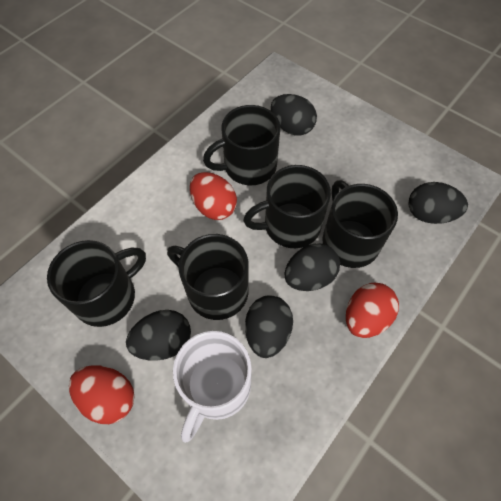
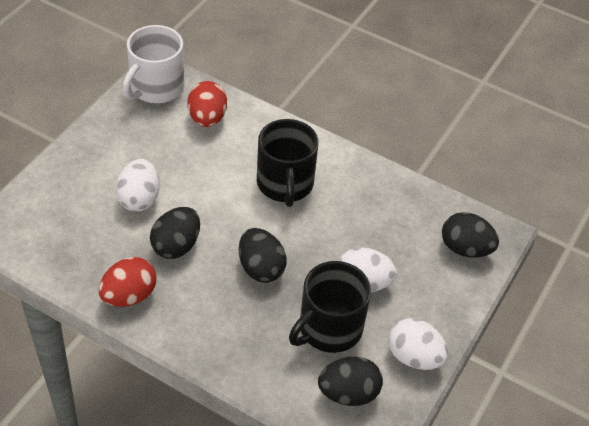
black egg: [126,310,191,361] [245,295,293,358] [271,94,317,136] [285,243,340,291] [408,182,468,224] = 5 -> [150,207,200,259] [239,228,287,283] [318,357,383,406] [442,212,499,258] = 4
black mug: [47,240,146,327] [167,234,249,320] [203,105,280,185] [243,165,331,248] [322,180,398,268] = 5 -> [257,119,318,207] [289,261,371,353] = 2
red egg: [69,365,134,424] [190,172,237,220] [346,283,399,338] = 3 -> [99,257,157,307] [187,81,227,127] = 2
white egg: none = 0 -> [116,159,160,212] [339,247,397,292] [388,318,448,370] = 3

